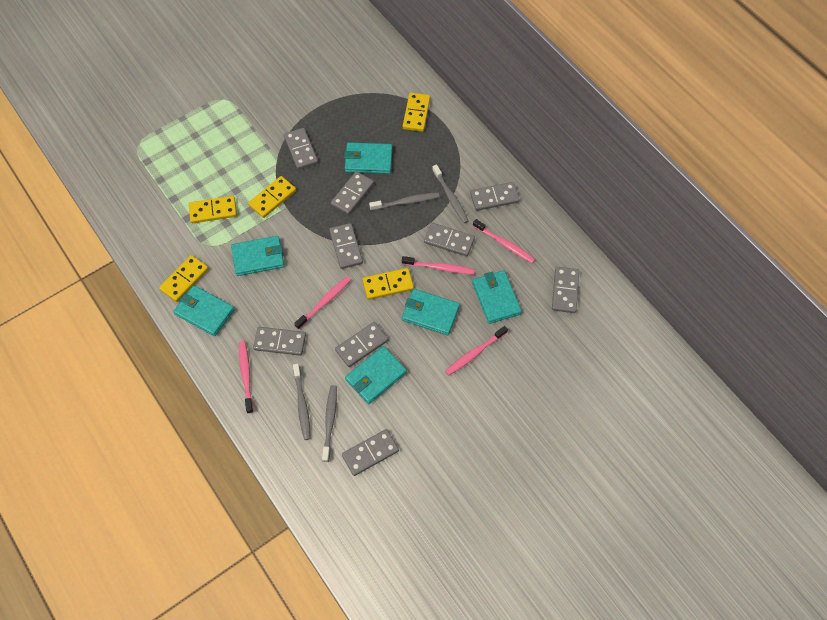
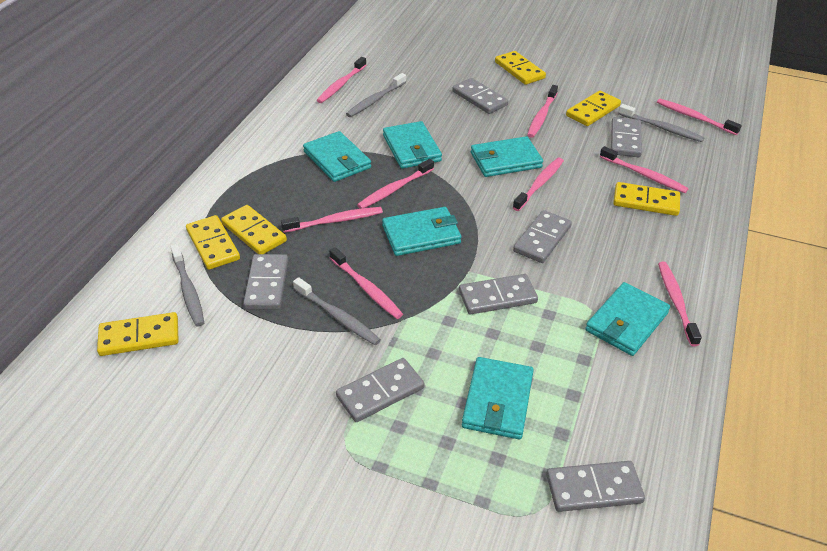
grey domino: [253,327,306,356] [284,128,318,170] [329,223,363,269] [331,171,374,215] [335,322,388,367] [342,429,399,476] [424,223,475,257] [470,182,520,211] [552,267,579,313] = 9 -> [243,254,288,310] [336,358,424,422] [452,78,508,114] [459,274,538,315] [513,210,572,263] [546,461,645,512] [611,117,642,157] = 7
pink toothbrush: [239,341,253,414] [294,276,351,329] [402,256,475,274] [445,326,508,376] [473,219,535,263] = 5 -> [281,207,383,233] [317,57,366,103] [329,247,403,319] [357,159,434,209] [513,158,564,211] [527,85,558,138] [600,146,689,193] [657,99,742,135] [658,262,702,346] = 9
yellow domino: [159,255,209,302] [189,196,237,223] [248,176,296,218] [362,268,414,300] [403,93,430,132] = 5 -> [97,312,179,356] [186,215,240,270] [221,205,287,254] [495,51,546,85] [566,91,621,126] [613,182,680,216] = 6

